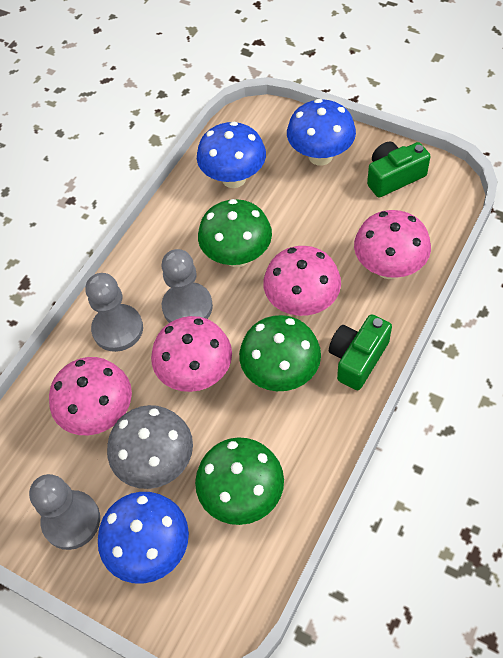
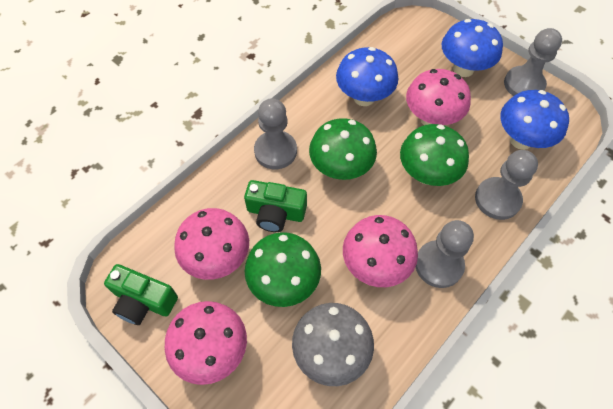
grey pawn: [29,474,100,550] [85,273,143,352] [161,249,213,323] = 3 -> [254,98,297,169] [416,220,474,288] [475,150,538,220] [504,28,562,96] = 4

